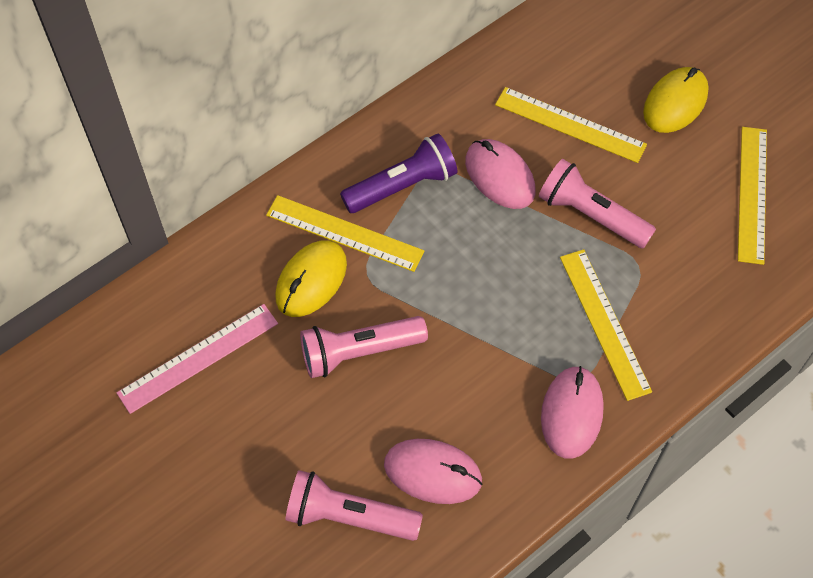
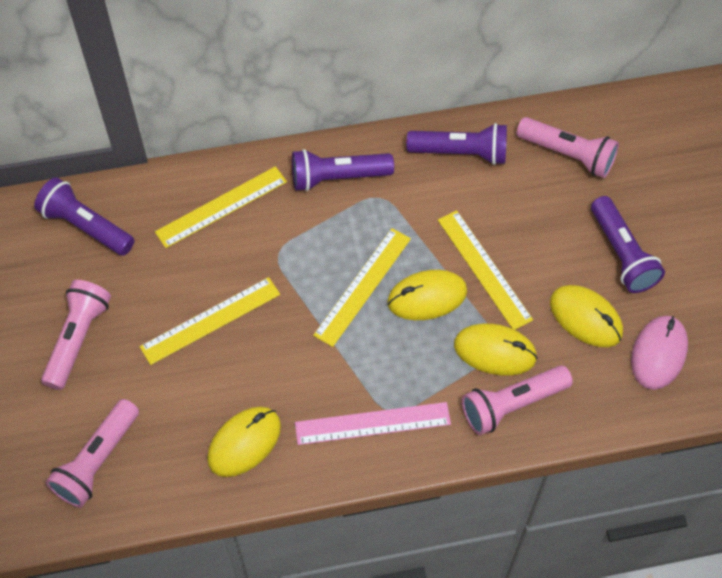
pink flashlight: [285,470,423,541] [300,316,428,378] [539,159,656,248] = 3 -> [41,280,111,390] [46,399,139,508] [462,365,573,435] [516,117,619,178] = 4
pink mouse: [384,439,482,504] [465,139,535,209] [541,366,604,459] = 3 -> [631,316,688,390] = 1
purple flashlight: [340,134,457,213] = 1 -> [34,177,134,256] [292,149,394,191] [407,123,507,165] [591,196,665,293] = 4
yellow mouse: [275,240,347,317] [643,67,709,133] = 2 -> [207,407,281,477] [387,270,467,320] [454,323,538,376] [550,285,623,347] = 4

